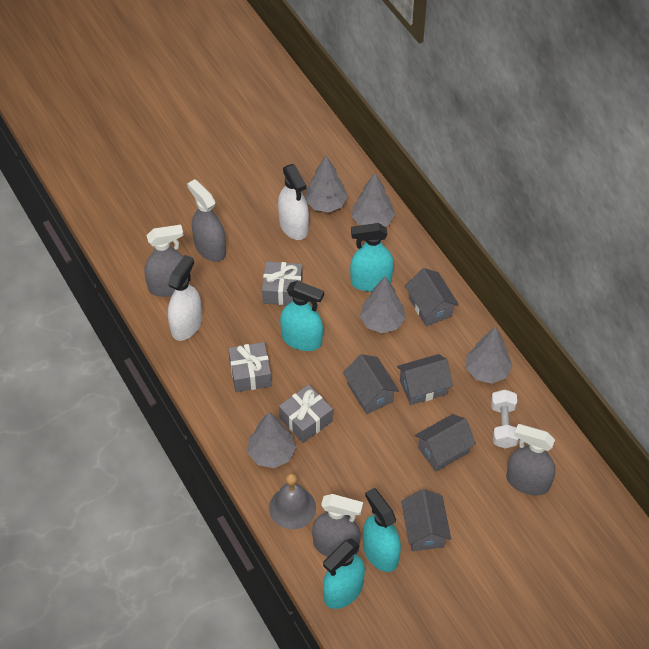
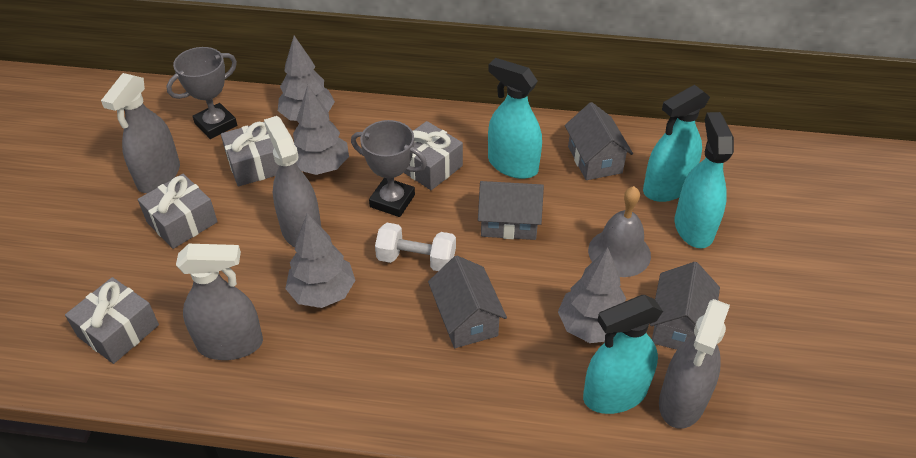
grey gift: [228,342,272,392] [262,261,303,305] [279,385,333,443] = 3 -> [65,277,159,364] [138,174,218,249] [221,122,279,187] [404,121,463,190] = 4
grey house: [343,354,399,414] [397,354,453,405] [401,489,451,551] [405,268,459,326] [415,414,476,472] = 5 -> [428,256,507,348] [478,181,544,240] [565,102,633,180] [650,262,720,350] = 4
grey tree: [248,412,296,468] [305,156,348,212] [352,173,395,226] [360,276,406,333] [466,327,512,384] = 5 -> [278,36,335,121] [285,213,356,308] [293,85,349,175] [558,247,626,343] = 4
grey trophy: none = 0 -> [166,47,237,139] [351,120,427,217] = 2
white spray bottle: [168,255,202,341] [278,164,309,240] = 2 -> none = 0

